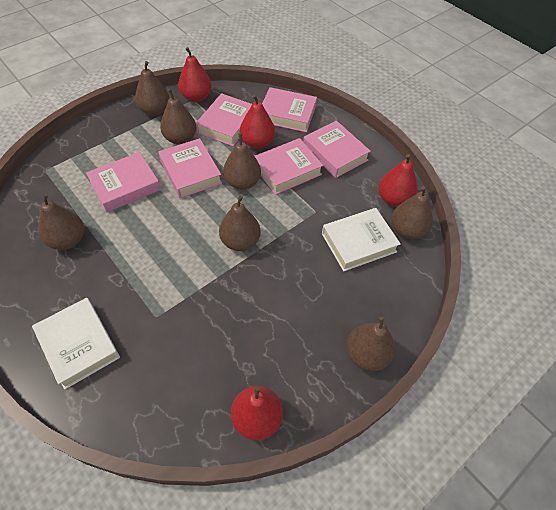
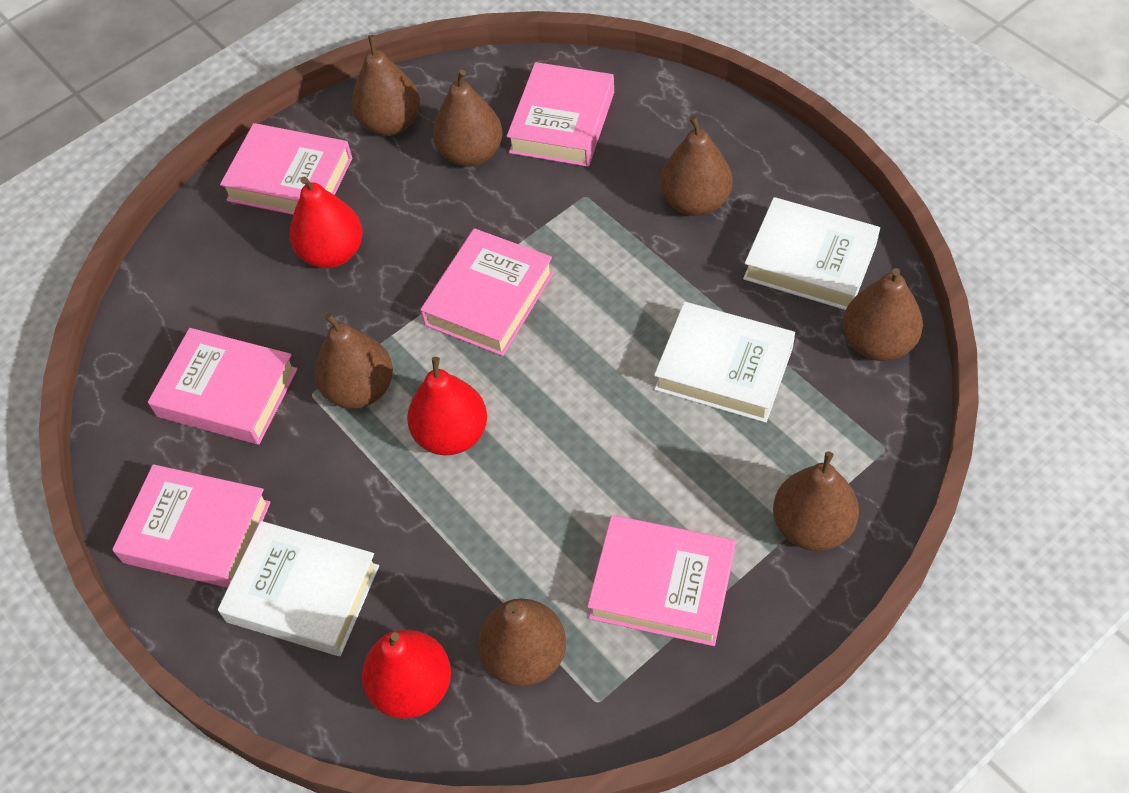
red pear: [178,47,212,102] [231,386,283,441] [240,95,275,149] [378,154,418,207] = 4 -> [289,176,363,268] [362,630,451,719] [407,357,487,455] = 3
white book: [32,298,120,390] [322,208,401,271] = 2 -> [218,521,379,656] [654,302,795,423] [743,197,880,310] = 3

